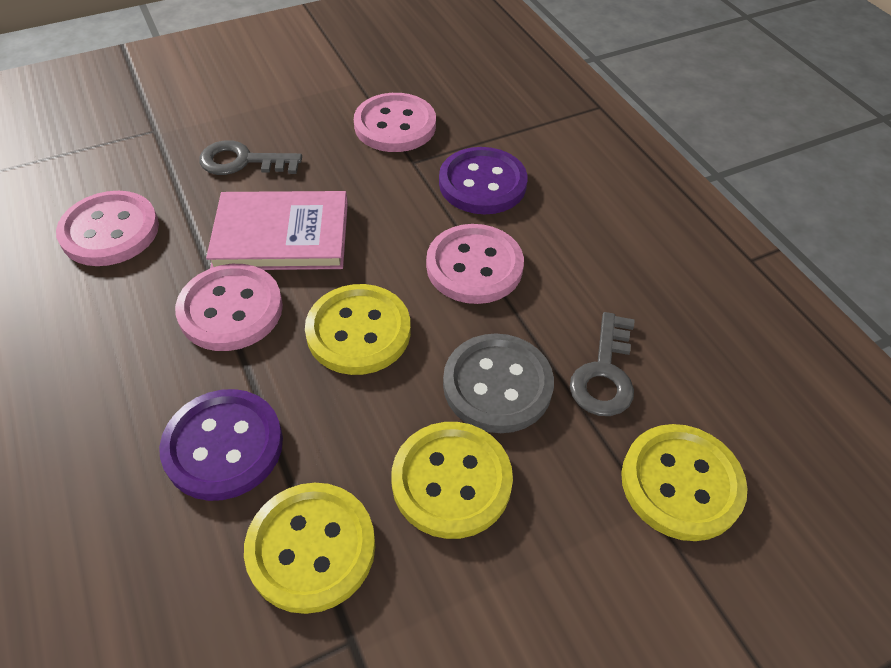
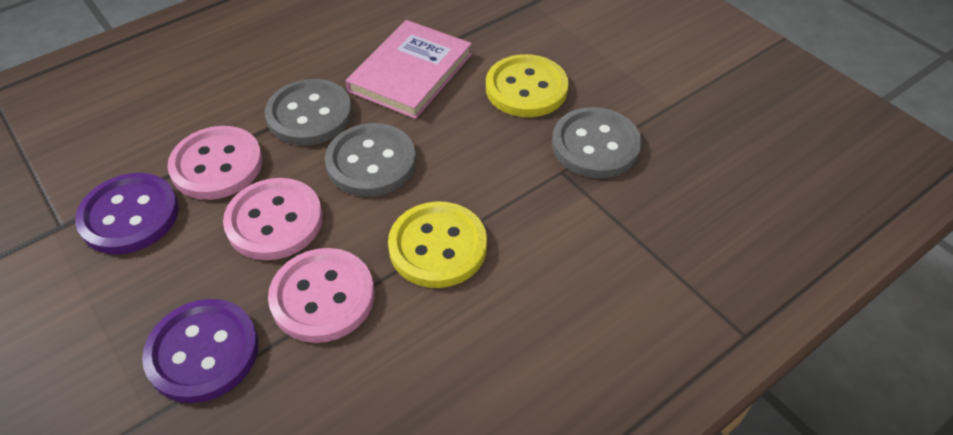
grey button: [443,333,554,433] = 1 -> [265,79,352,145] [325,123,416,197] [552,107,642,178] = 3
grey key: [199,140,302,175] [570,312,635,416] = 2 -> none = 0
pink button: [56,191,159,266] [175,264,283,351] [354,93,436,152] [426,224,524,304] = 4 -> [167,126,263,200] [223,178,323,260] [268,248,375,343] = 3
yellow button: [244,483,375,614] [305,284,411,375] [391,422,513,539] [621,424,748,541] = 4 -> [388,201,487,288] [486,54,569,117] = 2

